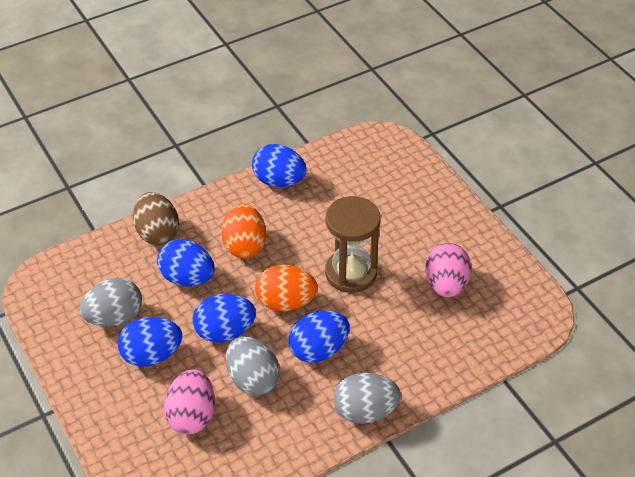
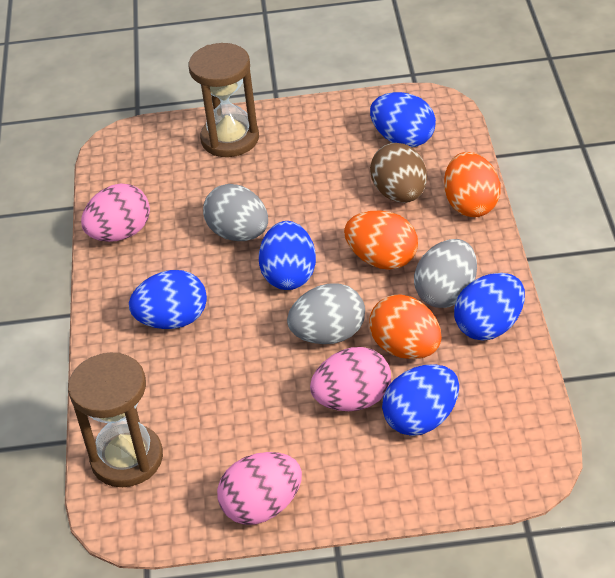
brown hourglass: [325,196,380,293] = 1 -> [68,352,163,487] [189,43,259,157] = 2
orange egg: [221,203,266,259] [255,265,318,311] = 2 -> [344,210,418,270] [369,294,442,359] [444,152,501,217] = 3
pink egg: [164,369,215,434] [425,243,471,297] = 2 -> [81,183,150,242] [217,452,302,525] [310,347,391,411] = 3

